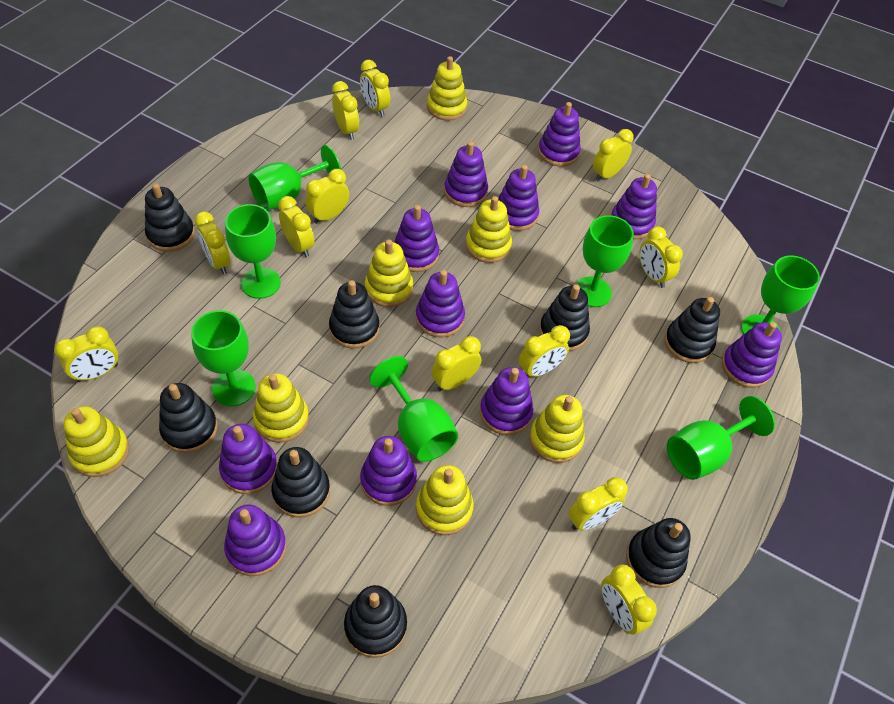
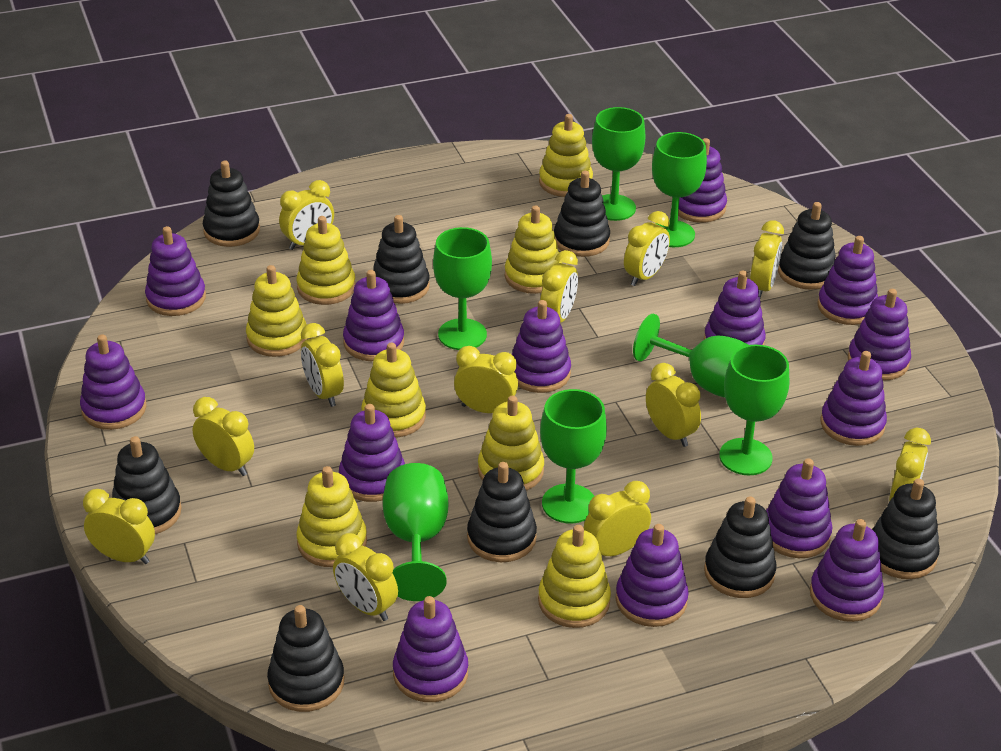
black stacking toy: [145,183,195,252] [159,383,218,453] [272,447,330,518] [329,280,380,348] [344,585,407,658] [539,284,590,351] [626,518,691,588] [665,297,720,363] = 8 -> [112,436,182,534] [203,161,260,247] [267,605,344,712] [373,215,430,304] [467,462,537,562] [554,170,610,257] [704,496,776,598] [778,202,836,290] [872,479,940,579] = 9
purple stacking toy: [219,424,277,494] [224,504,286,576] [360,436,417,506] [394,205,439,272] [416,270,465,338] [444,141,488,207] [480,367,534,435] [498,165,539,231] [538,102,581,167] [611,174,657,239] [722,322,782,388] = 11 -> [80,334,147,430] [145,226,206,316] [339,404,405,502] [343,270,404,361] [393,596,468,702] [512,300,571,393] [615,524,689,627] [671,138,727,223] [704,270,766,345] [766,458,832,558] [810,519,884,622] [817,236,878,325] [820,351,887,446] [848,289,911,381] = 14
yellow stacking toy: [63,406,129,477] [253,373,309,443] [365,239,413,307] [416,465,474,535] [427,56,467,121] [466,196,512,263] [529,395,585,463] = 7 -> [246,265,307,357] [296,216,356,305] [296,466,367,567] [361,343,426,438] [478,395,544,490] [505,205,562,294] [538,525,611,628] [539,114,593,197] = 8

